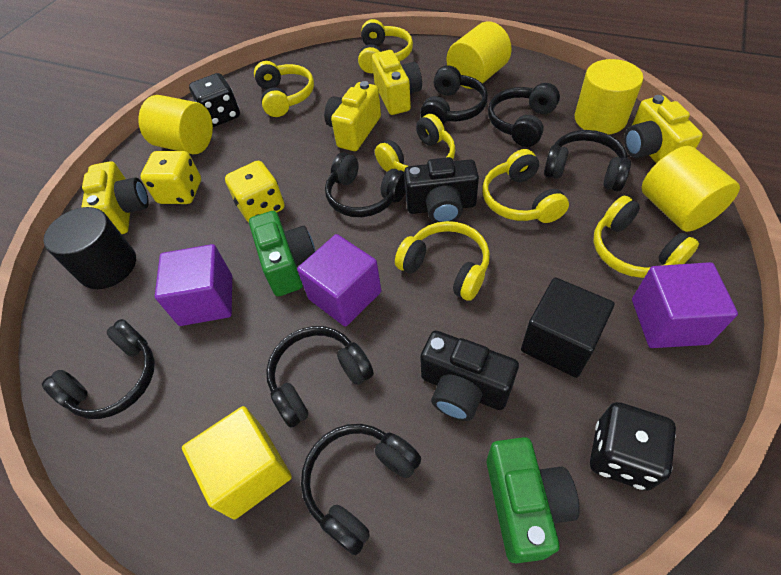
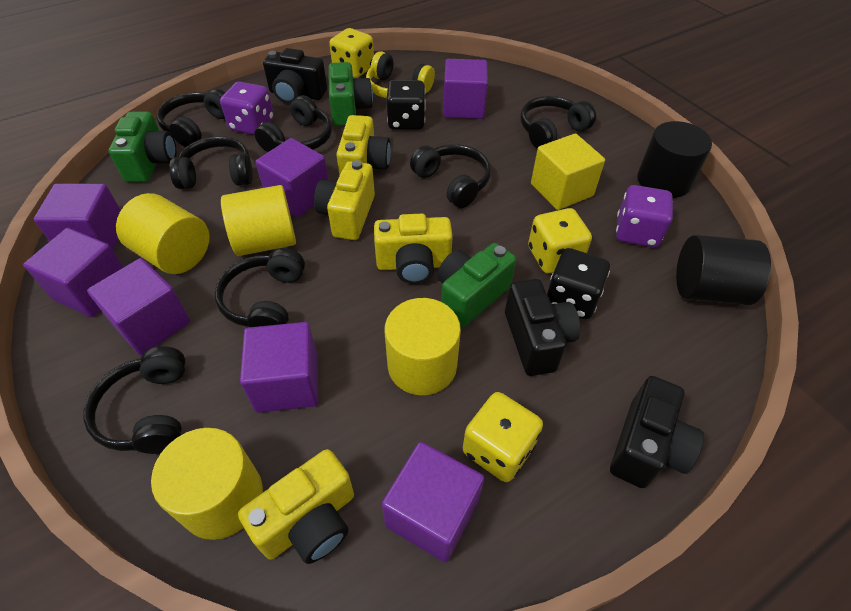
black camera: [404,157,479,223] [420,331,519,421] = 2 -> [263,48,327,104] [505,279,580,376] [610,376,704,488] = 3
black cube: [521,278,614,378] = 1 -> none = 0
black cylinder: [43,207,136,289] = 1 -> [637,121,712,198] [676,235,771,305] = 2
green camera: [249,211,315,296] [487,437,580,563] = 2 -> [109,112,176,182] [328,62,373,126] [437,243,516,328] = 3
purple cube: [155,244,232,326] [297,234,381,327] [632,262,738,348] = 3 -> [23,228,123,317] [34,183,121,250] [87,258,190,355] [240,322,318,413] [255,138,328,217] [382,442,484,562] [443,59,488,119] = 7
purple dice: none = 0 -> [220,81,274,135] [616,185,673,247] = 2
yellow dice: [140,151,201,204] [225,161,285,222] = 2 -> [329,28,374,78] [463,392,543,482] [528,208,592,273] = 3
yellow headphones: [254,61,314,117] [358,19,413,73] [375,114,456,171] [395,221,490,301] [482,149,569,223] [593,196,699,278] = 6 -> [366,51,435,98] = 1

